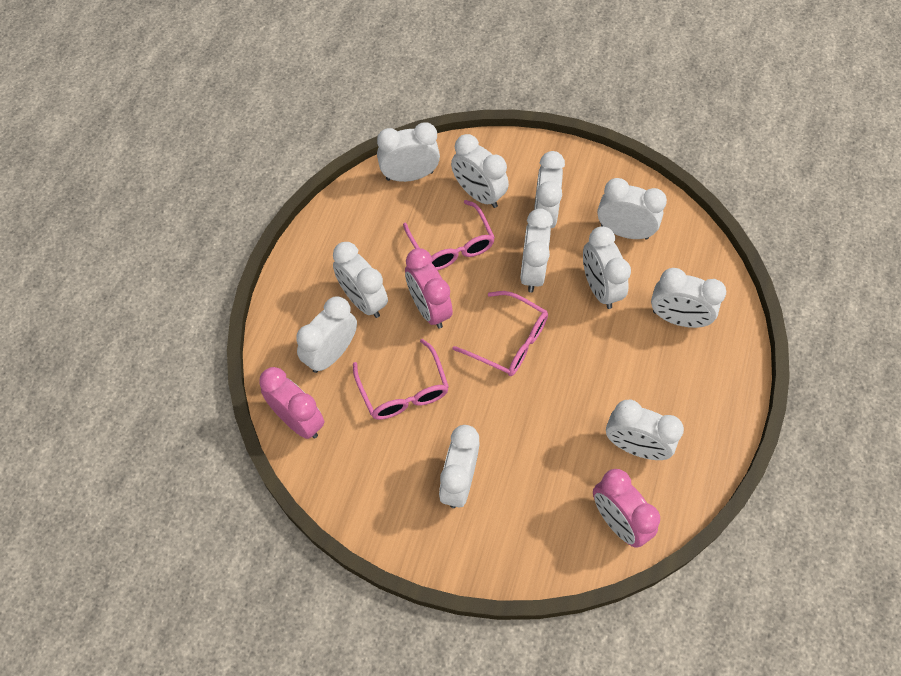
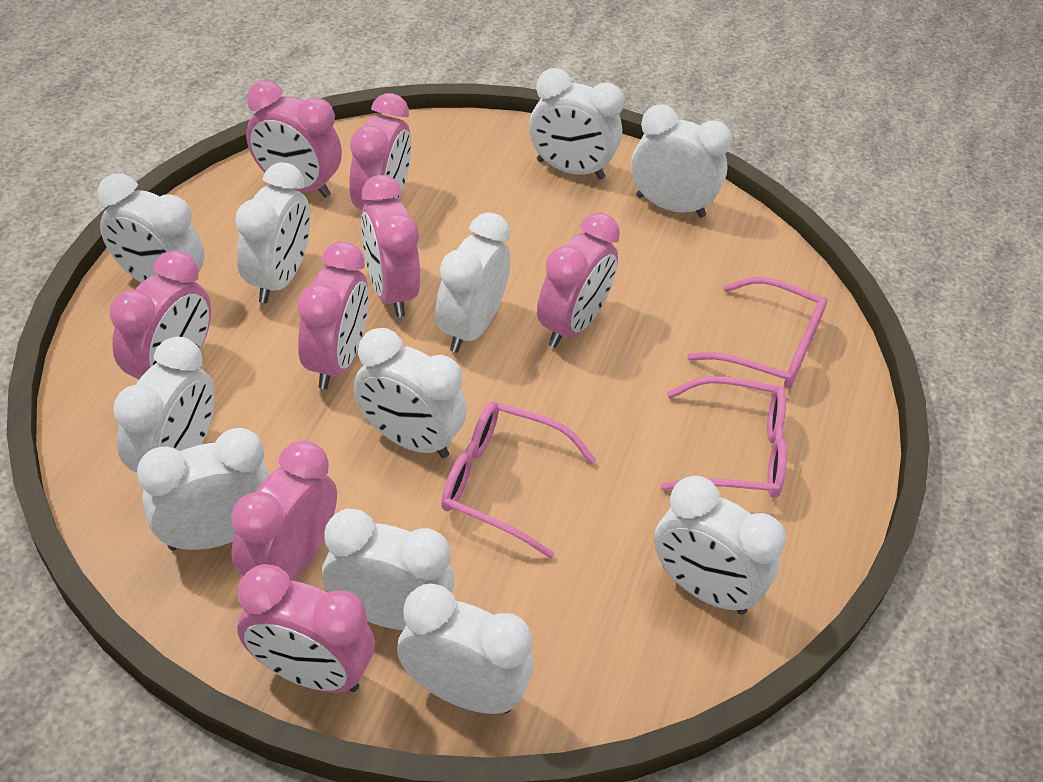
pink clock: [259,367,325,439] [405,248,453,329] [593,469,660,548] = 3 -> [109,250,211,379] [231,440,337,581] [237,564,375,693] [246,81,342,198] [298,241,369,389] [349,93,411,210] [361,175,420,317] [537,213,620,348] = 8

